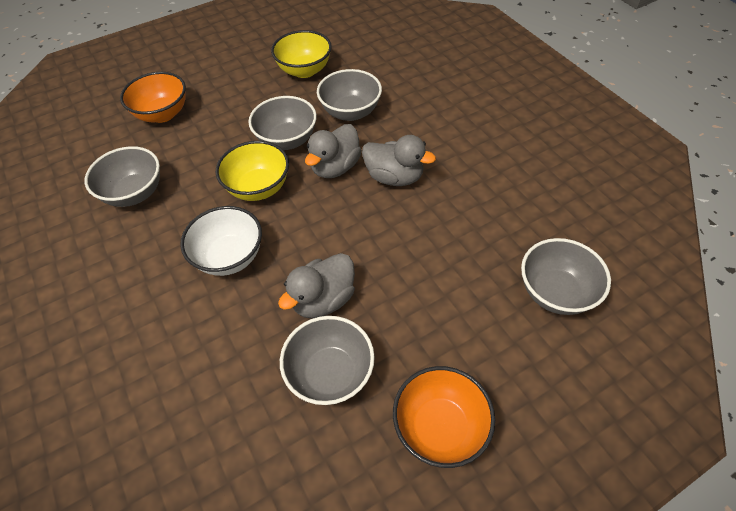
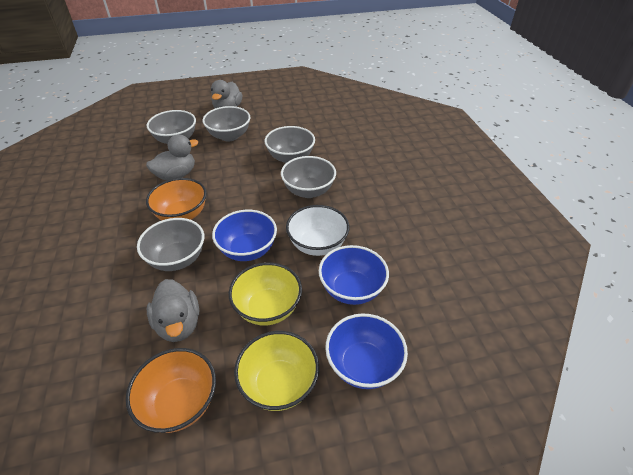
blue bowl: none = 0 -> [212,210,277,261] [319,245,389,305] [325,313,408,389] = 3

